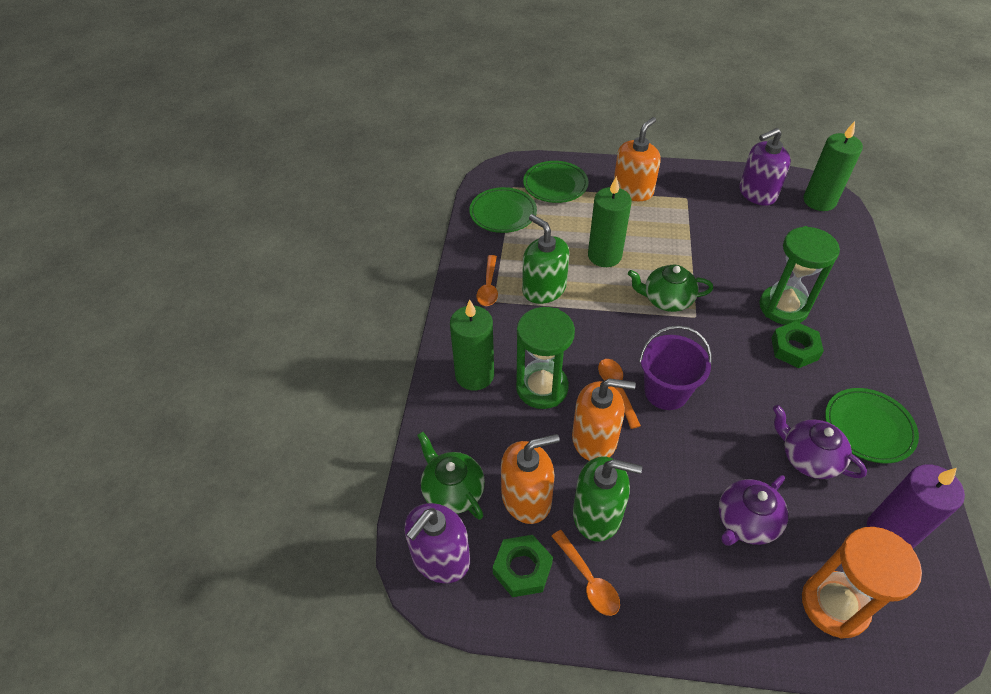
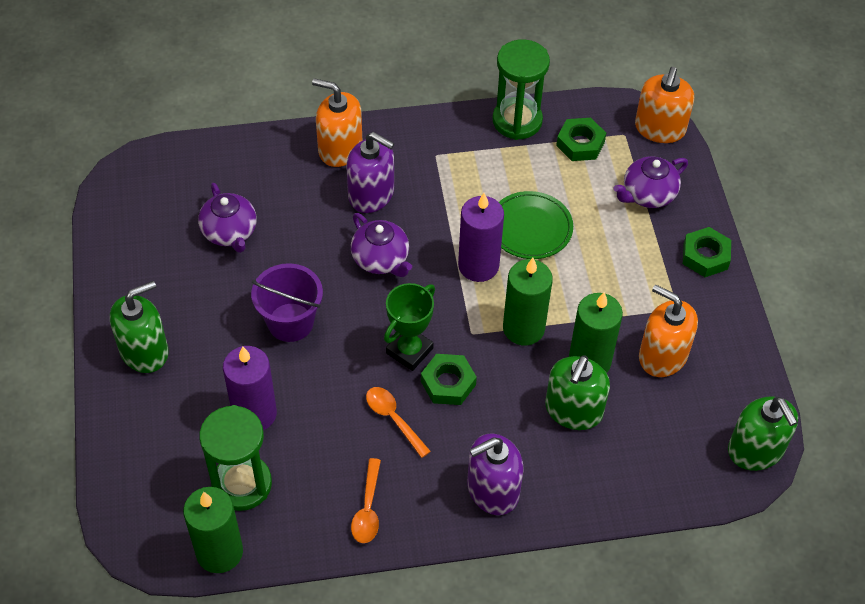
green nut: [492,535,553,597] [771,321,824,368] = 2 -> [421,354,477,405] [556,118,606,161] [683,227,731,277] = 3
green plate: [469,187,537,233] [523,161,589,203] [825,388,919,463] = 3 -> [499,191,573,259] = 1
green soap dispenser: [522,214,569,304] [573,456,642,541] = 2 -> [110,281,169,373] [545,355,610,430] [728,396,798,471] = 3
green teapot: [417,432,485,520] [628,265,713,312] = 2 -> none = 0
green trophy: none = 0 -> [384,283,435,371] = 1
orange hourglass: [802,527,922,639] = 1 -> none = 0
orange spoon: [477,255,498,306] [552,530,620,616] [598,359,641,429] = 3 -> [351,458,381,543] [366,387,431,458] = 2
purple candle: [867,464,965,548] = 1 -> [223,346,277,430] [458,193,504,282] = 2
purple teapot: [719,475,788,546] [773,405,867,479] = 2 -> [198,183,257,253] [351,213,412,277] [614,156,688,208] = 3

